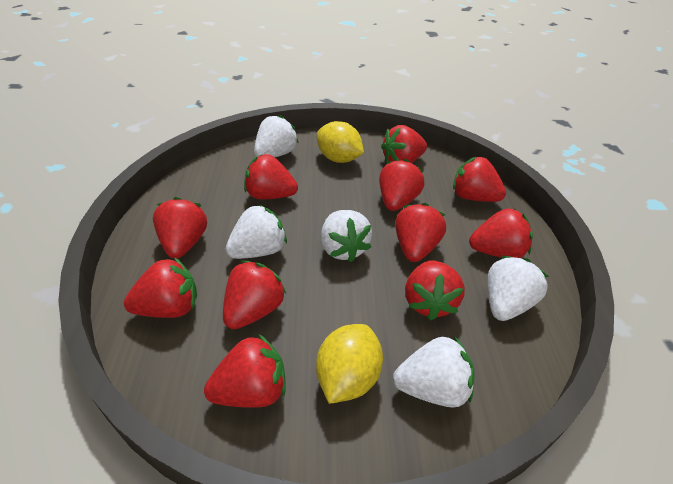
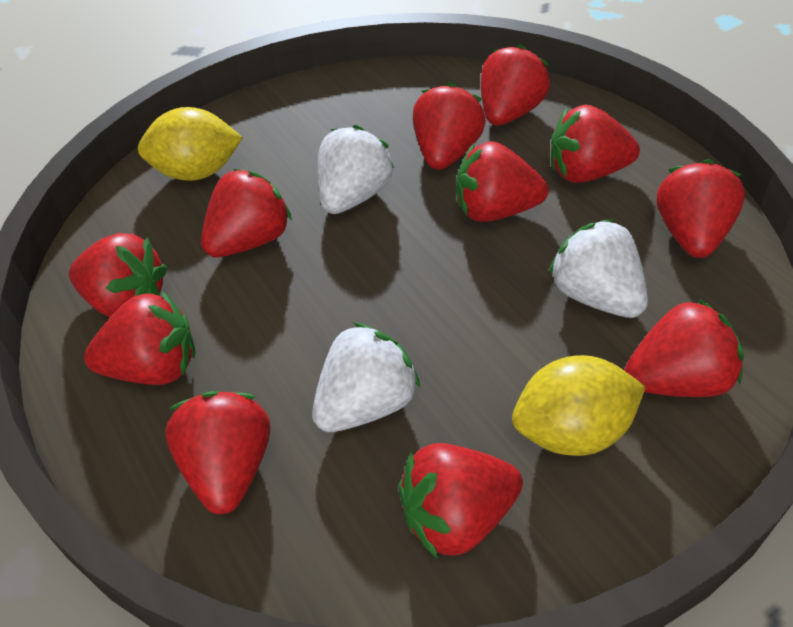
white strawberry: [226,204,287,259] [254,115,299,157] [321,210,372,262] [393,336,474,408] [488,256,549,321] = 5 -> [312,322,420,432] [317,125,394,214] [548,219,648,318] = 3

